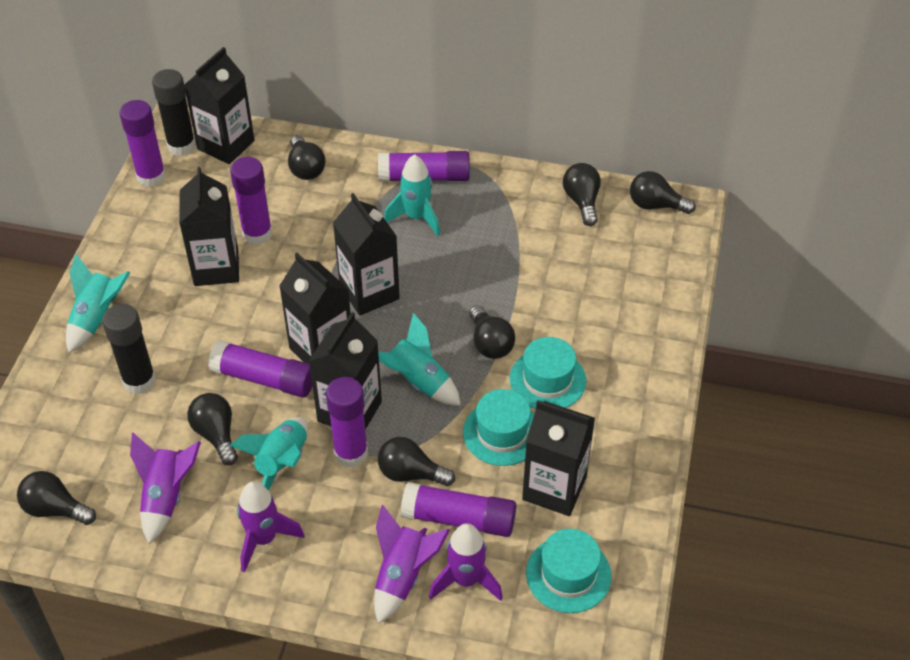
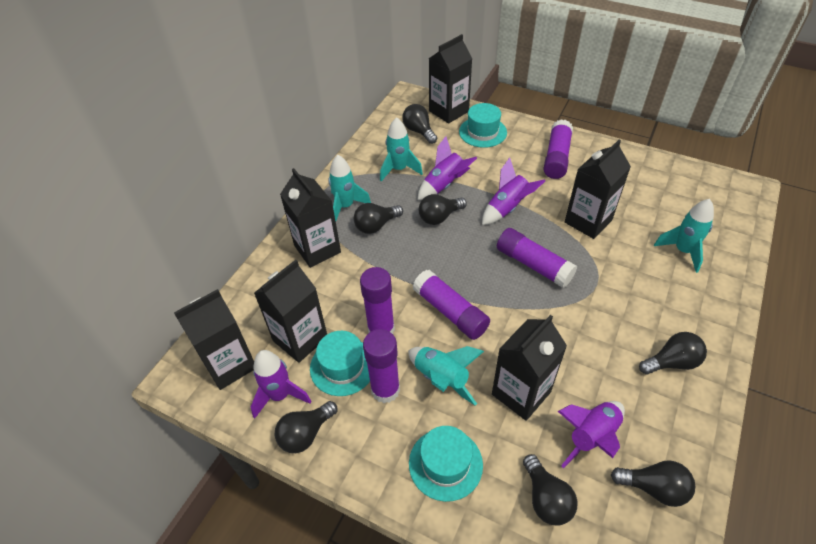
black glue stick: [102,304,156,394] [152,69,196,156] = 2 -> none = 0
purple glue stick: [120,100,166,187] [208,340,313,398] [230,157,272,245] [326,377,368,467] [378,151,470,182] [401,482,516,537] = 6 -> [360,267,395,334] [363,329,400,403] [413,270,490,340] [497,228,577,288] [543,119,573,179] = 5

